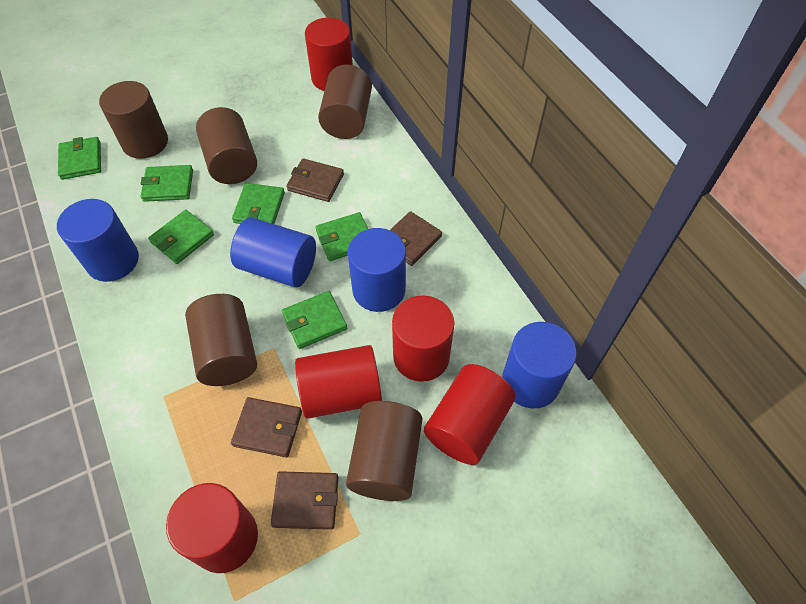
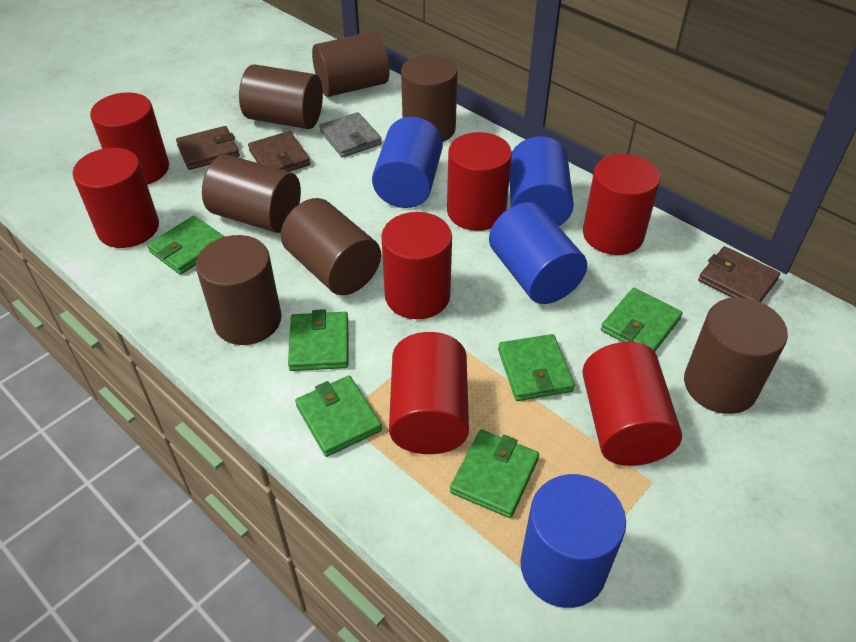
brown cylinder: [99,81,168,159] [185,294,257,386] [196,107,257,184] [318,65,372,139] [346,401,422,501] = 5 -> [196,235,282,345] [202,155,301,233] [239,64,323,129] [281,198,381,295] [312,32,390,97] [401,55,457,142] [684,297,788,414] = 7
brown wallet: [231,397,302,457] [271,471,339,530] [286,158,344,202] [390,211,442,266] = 4 -> [176,126,240,170] [248,131,310,172] [698,246,780,302] = 3
grey wallet: none = 0 -> [319,112,382,158] = 1
red cylinder: [166,483,258,573] [295,345,382,419] [305,18,353,91] [392,295,454,382] [424,364,516,465] = 5 -> [73,148,159,248] [90,92,169,185] [381,212,452,319] [389,332,469,454] [447,132,512,231] [582,342,682,466] [583,154,660,255] = 7

